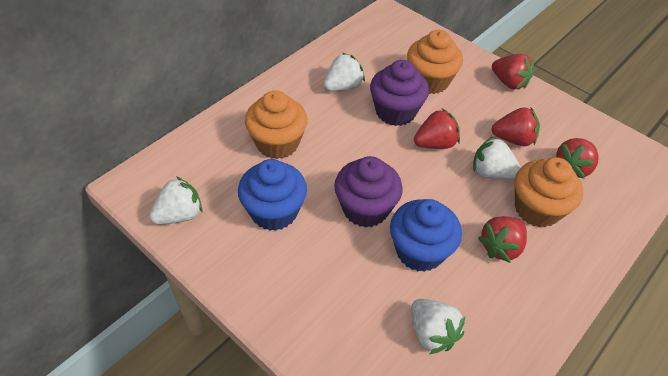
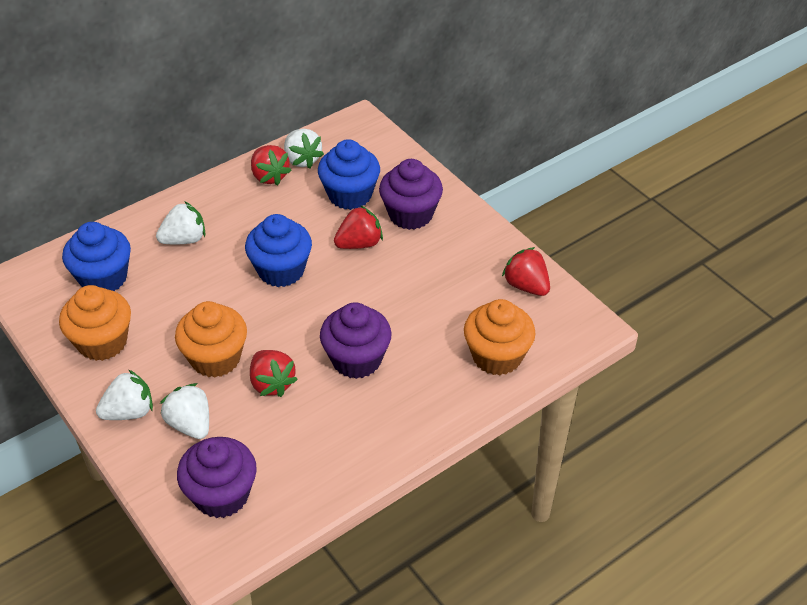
blue cupcake: [238,159,307,231] [390,199,462,272] = 2 -> [62,222,131,291] [245,214,312,287] [318,139,380,210] = 3
purple cupcake: [334,156,403,228] [370,60,429,126] = 2 -> [177,437,257,518] [320,302,392,379] [379,159,443,230] = 3
red strawberry: [414,109,460,149] [478,216,527,263] [491,107,540,146] [492,54,534,90] [556,138,599,179] = 5 -> [250,350,298,397] [251,145,292,185] [334,205,383,249] [502,247,550,296] = 4

